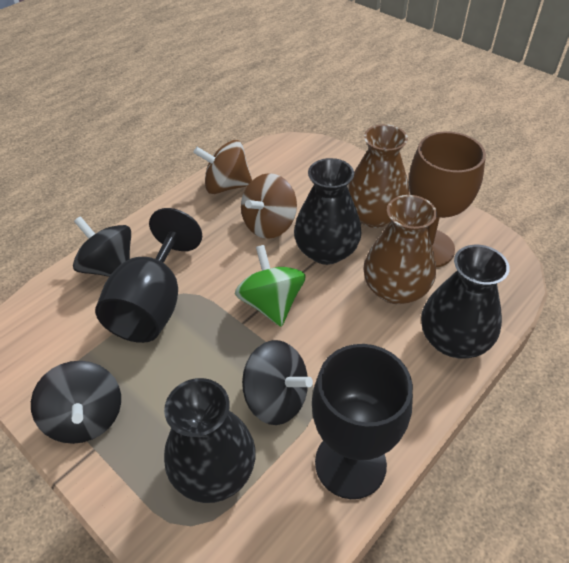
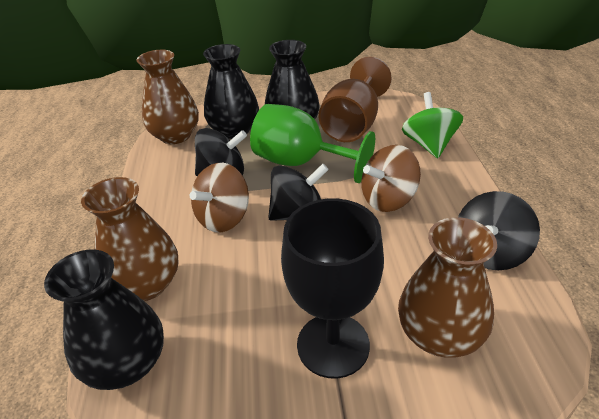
black goblet: [95,208,202,343] [312,344,413,499] = 2 -> [281,198,384,379] = 1
brown vase: [348,124,410,228] [364,195,437,304] = 2 -> [81,177,178,301] [137,50,199,144] [398,217,497,358] = 3
green goblet: none = 0 -> [250,104,375,183] = 1

